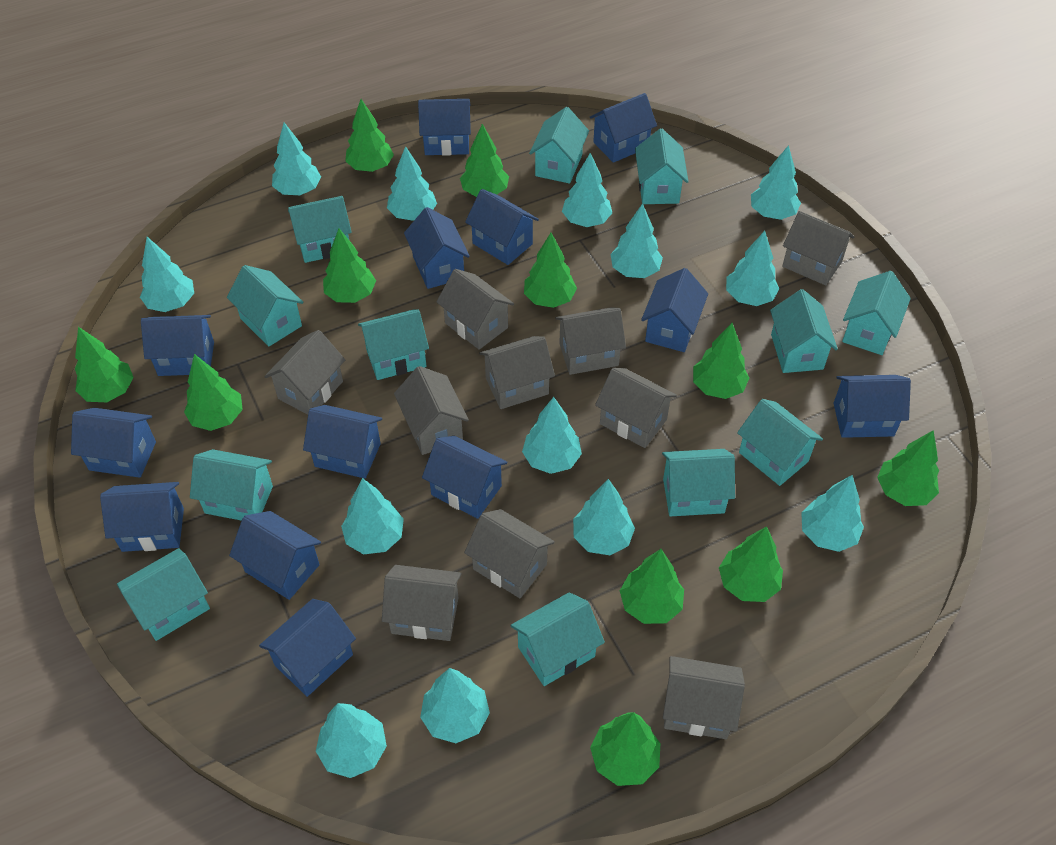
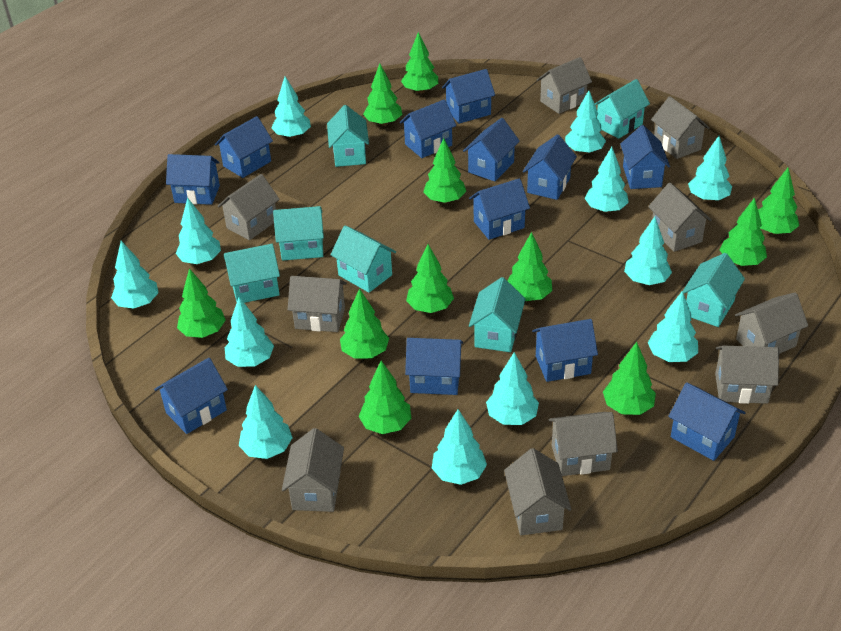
blue house: [71,408,156,478] [100,482,184,552] [141,315,214,376] [229,511,321,600] [259,599,356,697] [303,405,382,479] [404,207,470,289] [418,99,471,156] [422,436,507,519] [465,189,539,265] [590,93,657,163] [641,268,708,352] [834,375,911,438] = 13 -> [154,358,228,434] [166,154,220,205] [215,116,273,178] [400,100,456,158] [405,338,463,395] [442,69,495,124] [463,118,520,182] [469,178,530,240] [523,134,577,200] [532,319,598,382] [620,125,670,189] [668,382,746,461] = 12
turquoise house: [117,548,210,641] [190,449,273,521] [227,265,304,347] [288,196,352,263] [358,309,429,380] [511,592,605,686] [529,107,589,183] [635,129,688,204] [662,449,735,516] [737,399,823,486] [770,289,838,373] [842,271,911,355] = 12 -> [224,244,280,303] [273,206,324,261] [327,105,369,167] [331,225,396,293] [469,277,525,352] [595,79,650,139] [683,253,745,327] = 7
turquoise tree: [140,237,194,312] [272,123,321,195] [316,703,387,778] [341,478,404,554] [387,146,437,221] [420,668,490,743] [522,397,582,474] [562,153,612,227] [573,479,635,555] [610,203,663,278] [726,231,779,306] [751,145,801,220] [801,475,864,552] = 13 -> [111,241,159,309] [176,198,221,264] [225,297,274,367] [239,385,293,459] [271,76,311,139] [432,409,487,485] [486,352,539,425] [565,90,606,154] [585,147,629,213] [624,217,672,285] [648,291,698,362] [688,136,732,202] = 12

